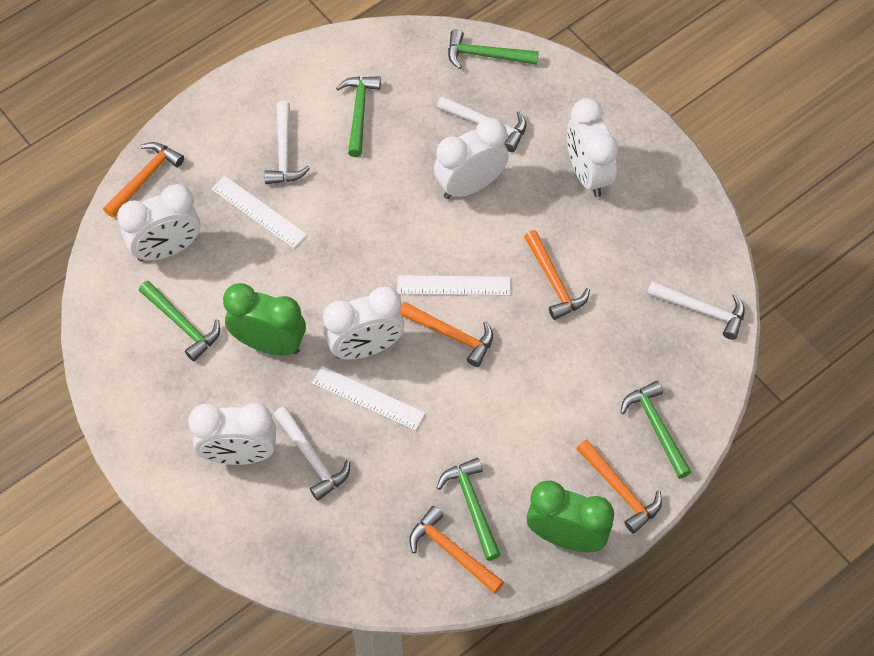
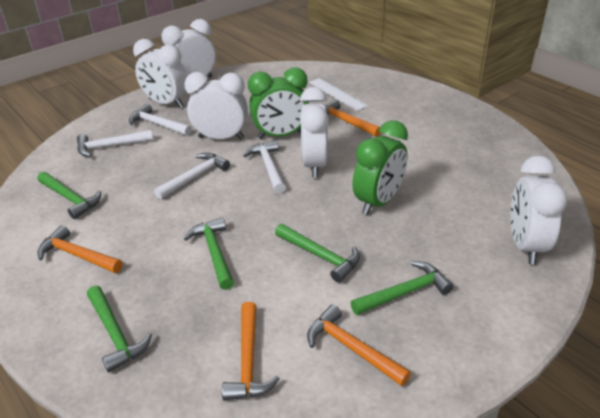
orange hammer: [103,142,184,218] [400,302,493,367] [409,506,504,594] [524,230,590,320] [577,440,662,534] = 5 -> [37,225,123,273] [222,302,280,401] [307,305,411,386] [325,99,381,137] = 4
white ruler: [211,176,307,248] [312,366,425,431] [397,275,511,296] = 3 -> [309,78,368,111] = 1

